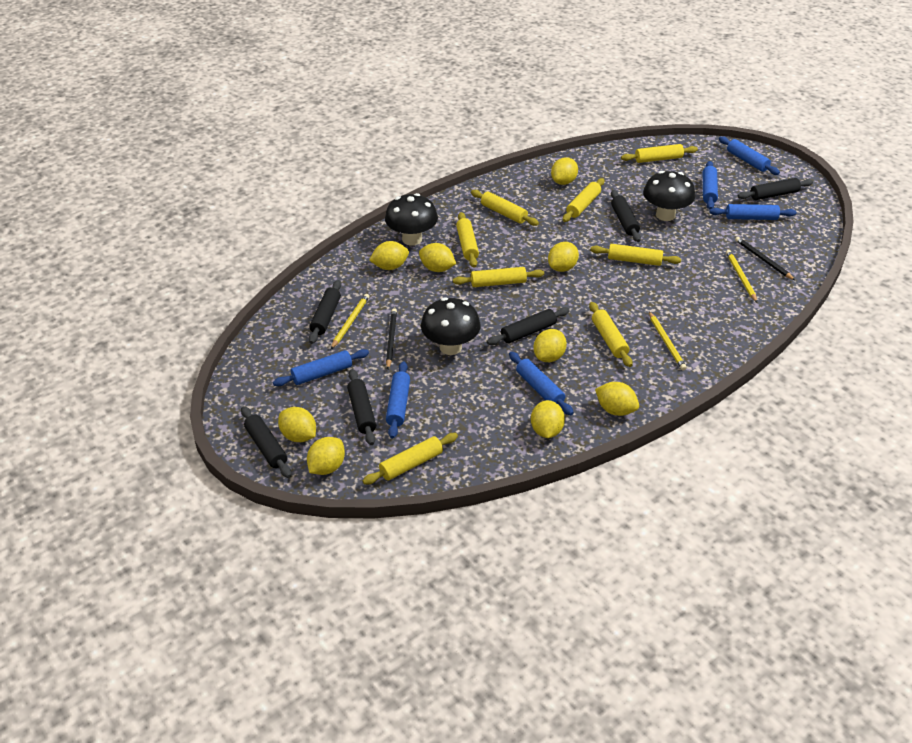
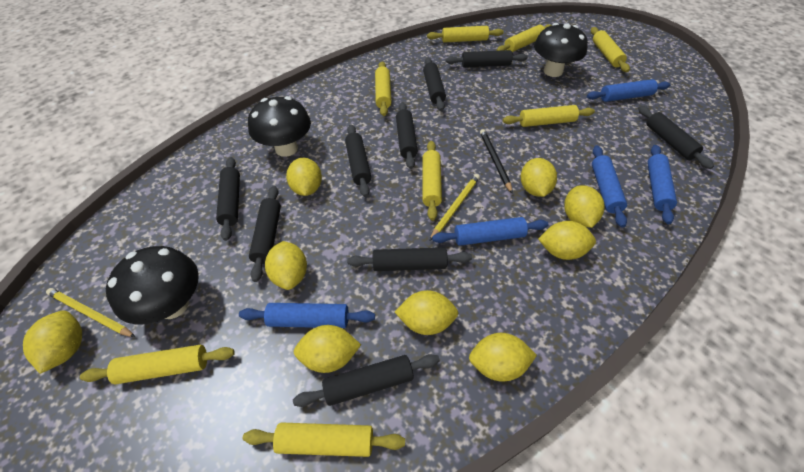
black pencil: [386,308,397,369] [735,237,796,281] = 2 -> [480,129,513,194] = 1
black rolling pin: [241,406,291,478] [309,280,341,344] [347,369,376,445] [487,307,570,345] [611,190,641,242] [738,178,813,200] = 6 -> [216,157,240,241] [249,186,281,282] [293,354,440,407] [345,124,371,197] [347,247,472,271] [396,102,418,169] [423,58,446,111] [446,50,528,67] [638,106,714,169] = 9
blue rolling pin: [273,349,369,386] [386,361,410,439] [509,352,574,415] [703,161,718,209] [709,204,797,220] [719,136,780,175] = 6 -> [239,303,375,328] [432,217,549,246] [587,79,670,102] [592,145,627,228] [647,145,677,224] = 5
yellow pencil: [331,294,369,349] [649,311,687,370] [726,250,757,302] = 3 -> [46,288,135,337] [430,174,480,240] = 2

